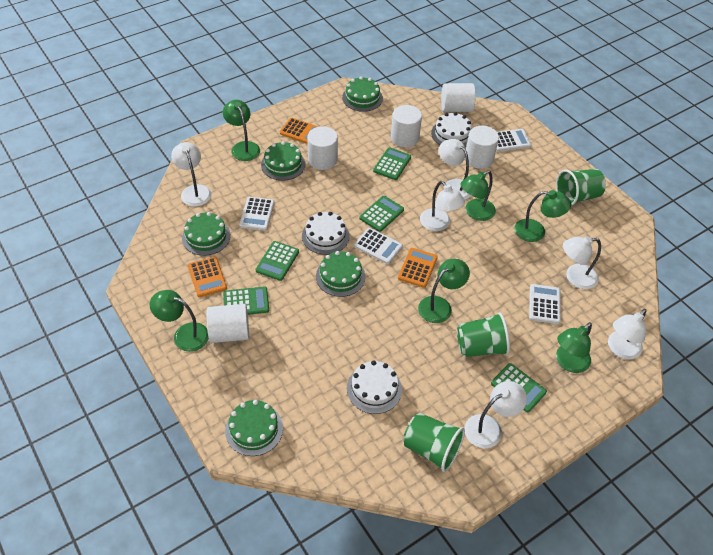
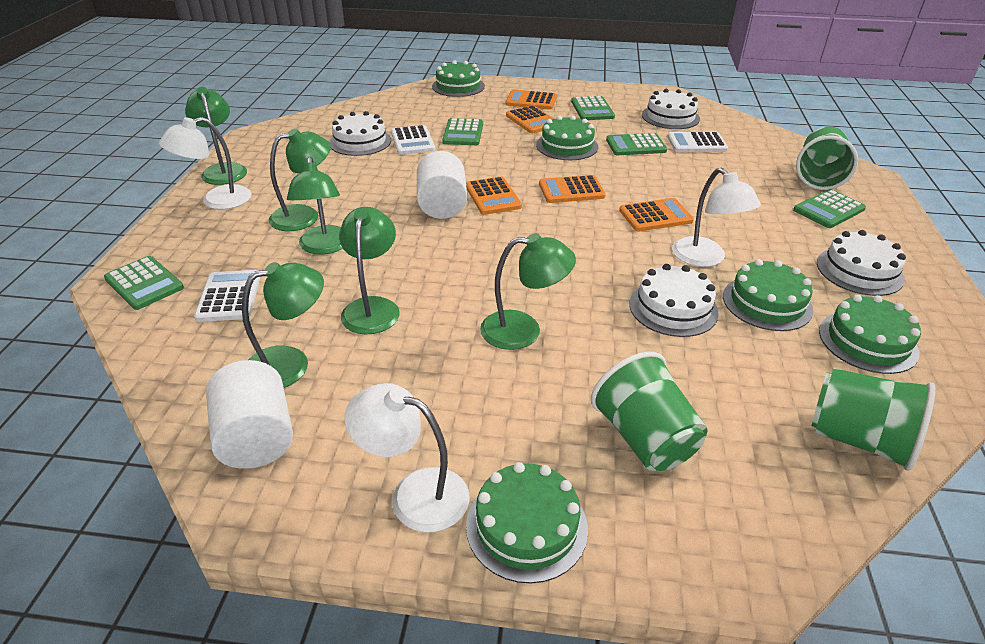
orange calculator: [188,257,227,297] [280,118,318,144] [398,248,438,288] = 3 -> [466,177,522,215] [506,90,557,110] [506,105,554,133] [539,175,606,203] [619,198,694,232] = 5
white cake: [302,212,350,255] [347,360,402,414] [431,112,472,147] = 3 -> [329,111,391,156] [629,264,719,337] [642,89,700,129] [817,230,906,296] = 4
white calculator: [239,197,274,231] [354,228,403,264] [496,129,531,152] [529,284,561,324] = 4 -> [194,270,261,322] [391,125,435,155] [667,132,728,152] = 3
white cylinder: [206,304,249,343] [307,126,338,170] [391,105,422,147] [441,83,476,112] [465,126,499,169] = 5 -> [206,360,293,469] [417,151,467,219] = 2
white lamp: [171,142,211,206] [420,181,465,231] [439,139,471,200] [464,381,527,448] [563,236,601,289] [608,309,646,359] = 6 -> [159,117,252,210] [345,383,469,532] [672,168,761,267] = 3

